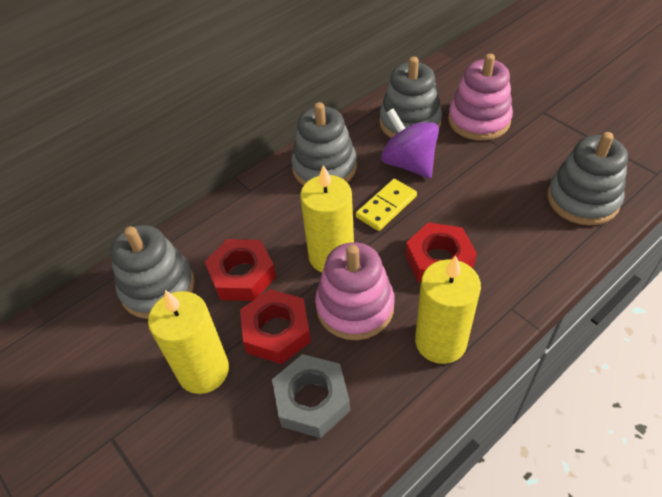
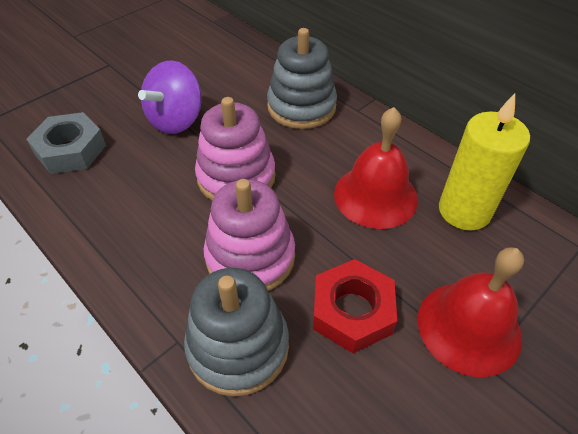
grey stacking toy: [110,225,195,319] [291,102,357,186] [379,57,442,138] [547,132,628,225] = 4 -> [184,268,289,397] [267,28,337,129] = 2
red bell: none = 0 -> [334,107,418,229] [418,247,524,377] = 2
red nut: [205,239,276,301] [240,289,311,364] [405,222,477,282] = 3 -> [313,259,397,353] = 1
yellow candle: [148,290,229,394] [300,165,354,272] [415,256,481,364] = 3 -> [439,93,530,231] = 1
yellow domino: [356,179,417,231] = 1 -> none = 0

